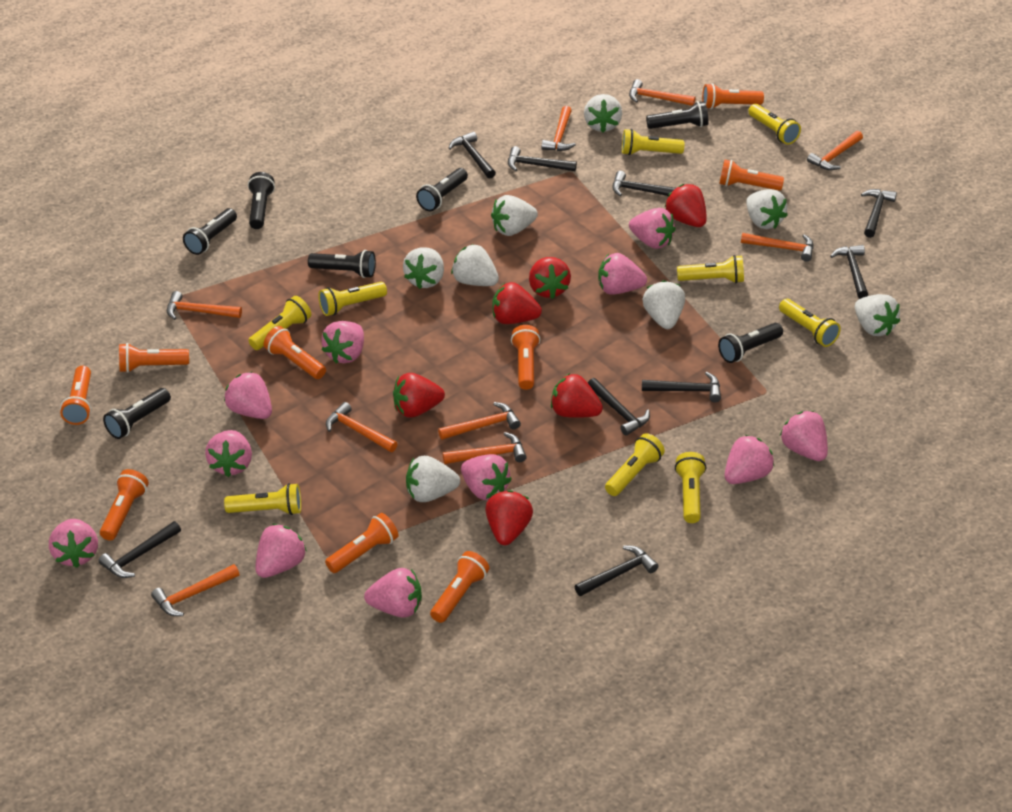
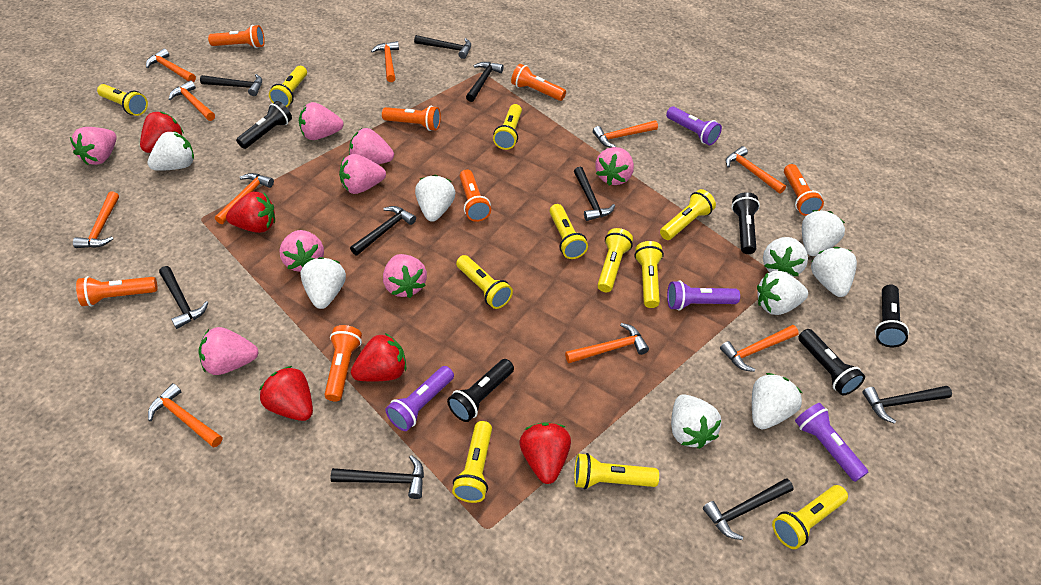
black flashlight: [103,388,171,439] [183,208,237,255] [248,172,275,229] [308,250,376,278] [416,168,468,211] [646,101,708,129] [718,323,783,363] = 7 -> [236,101,292,149] [447,359,514,422] [732,192,760,254] [798,329,865,395] [875,284,909,347] = 5
orange flashlight: [60,366,91,425] [100,469,149,540] [119,343,189,373] [264,326,326,379] [325,513,399,573] [430,551,489,623] [511,325,540,390] [702,83,764,109] [719,160,784,191] = 9 -> [76,276,157,307] [208,25,265,48] [324,325,362,401] [382,106,441,131] [459,169,491,222] [511,64,566,101] [784,164,824,216] = 7
orange hammer: [151,564,239,616] [167,291,242,320] [326,402,397,452] [438,402,521,440] [443,432,527,464] [541,106,576,151] [629,79,695,106] [741,233,814,262] [807,131,863,170] = 9 -> [73,191,119,248] [146,48,196,82] [148,383,222,447] [169,80,215,121] [215,173,274,224] [371,41,399,82] [565,323,649,363] [593,120,658,148] [720,325,799,372] [726,146,786,194] = 10
pink strawberry: [49,519,98,568] [205,430,252,477] [224,371,272,419] [255,524,307,578] [321,321,364,364] [364,568,422,618] [461,454,512,500] [598,253,647,295] [629,208,676,249] [725,435,774,484] [780,411,828,461] = 11 -> [70,127,117,165] [199,327,259,375] [279,230,324,272] [299,102,344,140] [339,154,386,194] [349,128,394,164] [383,254,427,298] [595,147,634,186] = 8
purple flashlight: none = 0 -> [385,366,454,431] [666,107,722,145] [667,280,740,310] [795,403,868,482] = 4
red strawberry: [393,373,445,418] [485,490,533,545] [492,282,542,324] [529,257,571,299] [551,373,603,418] [664,184,707,227] = 6 -> [140,112,184,153] [226,192,275,233] [259,366,313,421] [351,333,406,382] [519,422,571,484] = 5
white strawberry: [403,247,444,289] [406,456,460,502] [451,244,499,286] [491,195,538,236] [584,94,622,132] [643,280,685,329] [746,189,788,229] [855,294,900,336] = 8 -> [147,131,194,171] [300,257,346,309] [415,175,456,222] [671,394,721,449] [752,373,802,429] [757,271,808,315] [763,237,808,277] [802,210,845,256] [811,247,857,297] = 9
yellow flashlight: [224,483,301,515] [249,296,311,350] [318,282,387,316] [605,433,665,496] [622,129,685,155] [675,452,706,523] [677,255,744,283] [748,104,801,145] [779,299,841,347] = 9 -> [97,84,148,116] [269,66,307,107] [452,421,492,503] [456,255,513,309] [493,104,522,150] [549,204,588,259] [574,453,659,489] [597,228,633,292] [634,241,664,308] [660,189,716,240] [772,485,848,549] = 11

